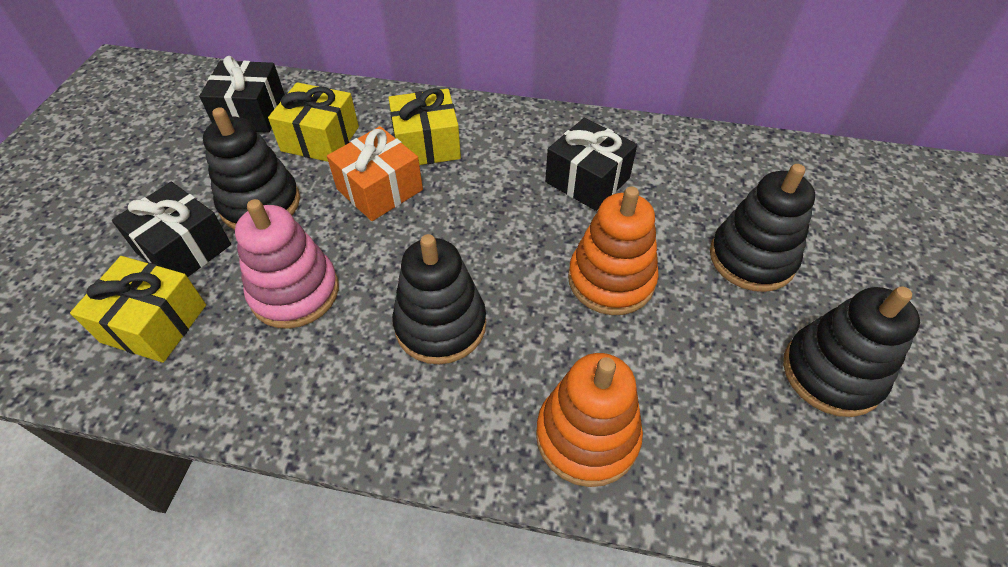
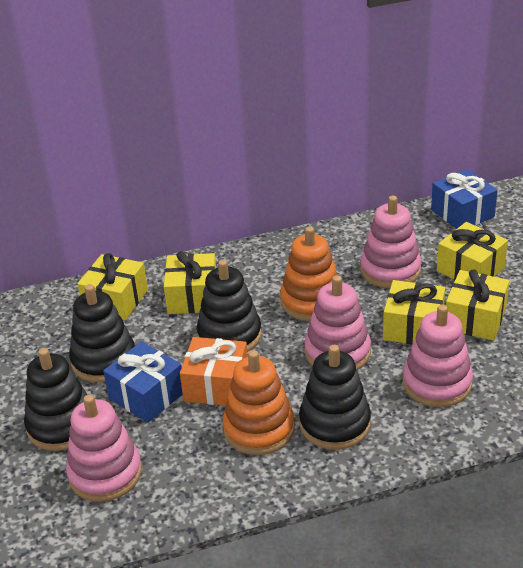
black gift: [112,182,231,277] [199,56,285,133] [545,118,637,211] = 3 -> none = 0
blue gift: none = 0 -> [103,341,183,423] [431,169,498,229] = 2
pink stacking toy: [235,199,339,329] = 1 -> [66,394,142,502] [304,275,371,370] [360,196,421,288] [403,305,473,407] = 4
yellow gift: [70,256,206,363] [268,82,359,162] [388,88,461,165] = 3 -> [78,253,148,320] [164,251,216,314] [383,280,445,345] [437,222,508,280] [446,269,509,341] = 5

